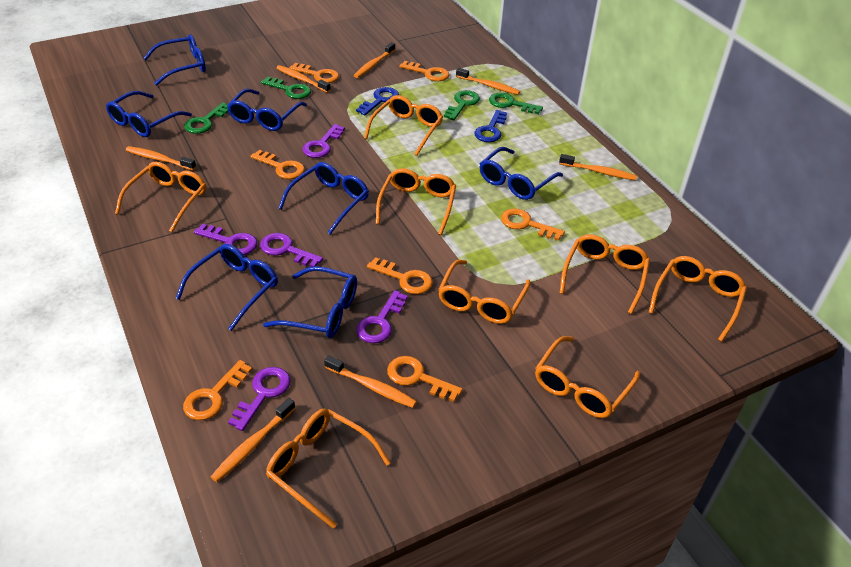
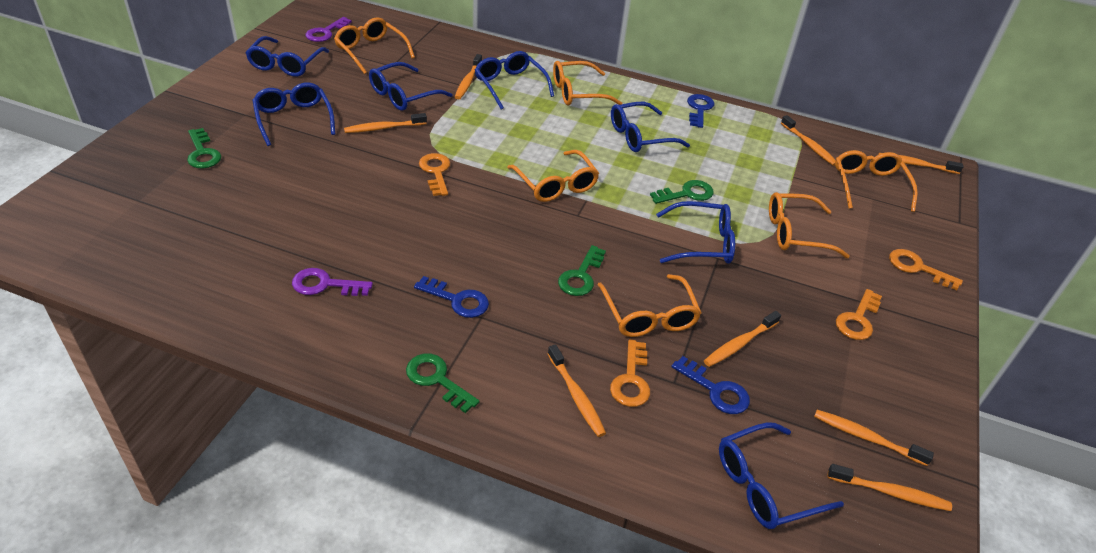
blue key: [356,87,399,115] [474,110,507,142] = 2 -> [414,276,489,318] [671,356,750,414] [687,94,714,128] = 3
orange glasses: [115,162,206,232] [266,408,391,529] [364,95,443,156] [376,168,456,235] [438,260,531,324] [535,336,640,418] [560,234,650,314] [649,256,747,342] = 8 -> [334,17,415,74] [507,150,599,202] [553,61,622,106] [598,274,702,337] [769,192,850,258] [835,150,918,212] = 6
orange key: [183,360,252,420] [250,150,305,179] [289,63,339,83] [367,257,433,294] [387,356,463,402] [399,61,449,81] [501,209,565,241] = 7 -> [419,153,450,196] [610,340,650,407] [836,289,882,340] [889,249,963,290] = 4
orange toothbrush: [126,146,196,170] [211,398,295,482] [276,65,331,93] [324,355,417,408] [354,42,395,78] [456,68,520,95] [559,154,637,181] = 7 -> [344,113,427,133] [455,54,482,99] [548,344,606,437] [704,311,781,367] [781,115,836,166] [814,410,934,466] [828,464,952,511] [878,153,963,174] = 8
purple key: [194,224,257,255] [228,367,291,431] [260,233,323,267] [302,124,345,158] [356,290,408,343] = 5 -> [292,268,373,296] [306,17,352,42] = 2

